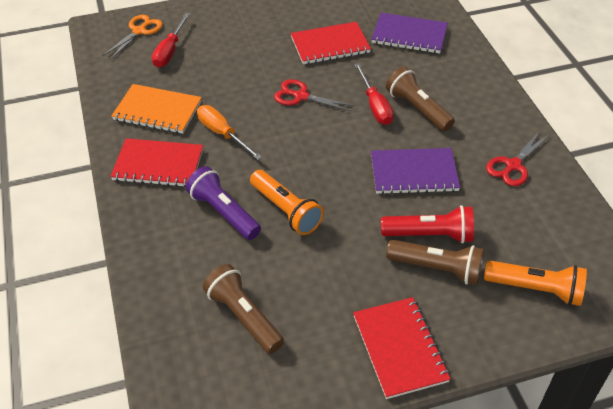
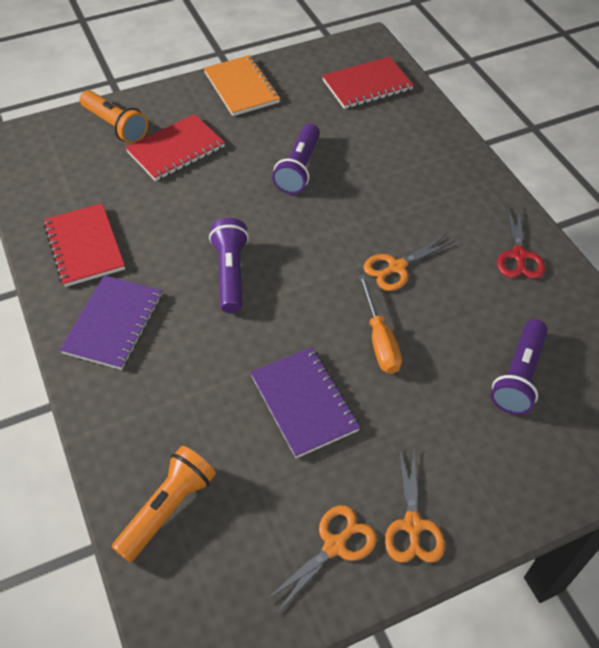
brown flashlight: [203,264,284,354] [386,67,455,132] [386,240,484,285] = 3 -> none = 0
orange scissors: [103,15,163,60] = 1 -> [265,505,377,613] [363,235,454,291] [385,448,445,563] = 3
purple flashlight: [185,166,261,240] = 1 -> [209,218,249,313] [272,124,320,194] [491,319,548,415] = 3
red flashlight: [381,205,474,244] = 1 -> none = 0
red scissors: [274,79,355,112] [486,132,549,186] = 2 -> [497,207,545,279] = 1
red screwdriver: [152,13,190,67] [354,63,394,125] = 2 -> none = 0

